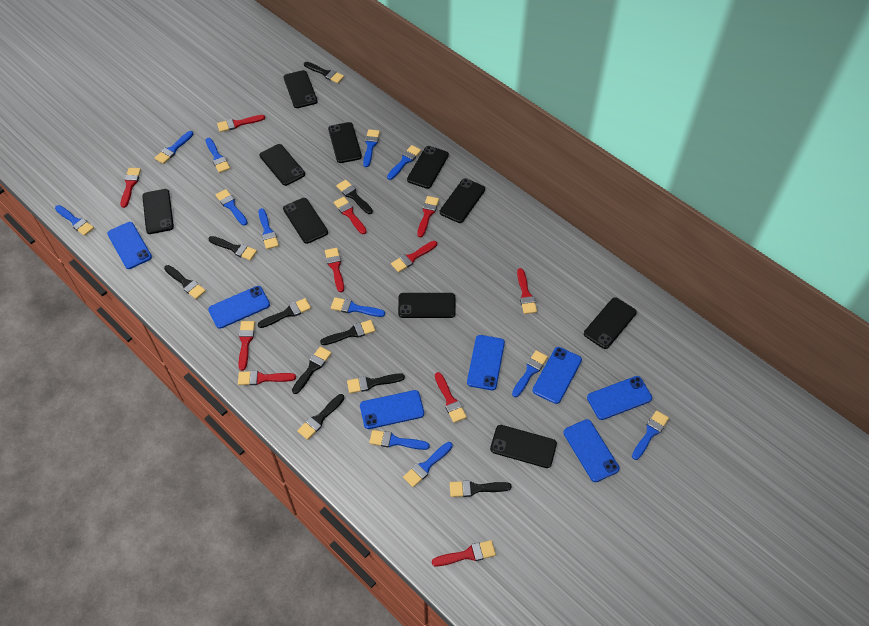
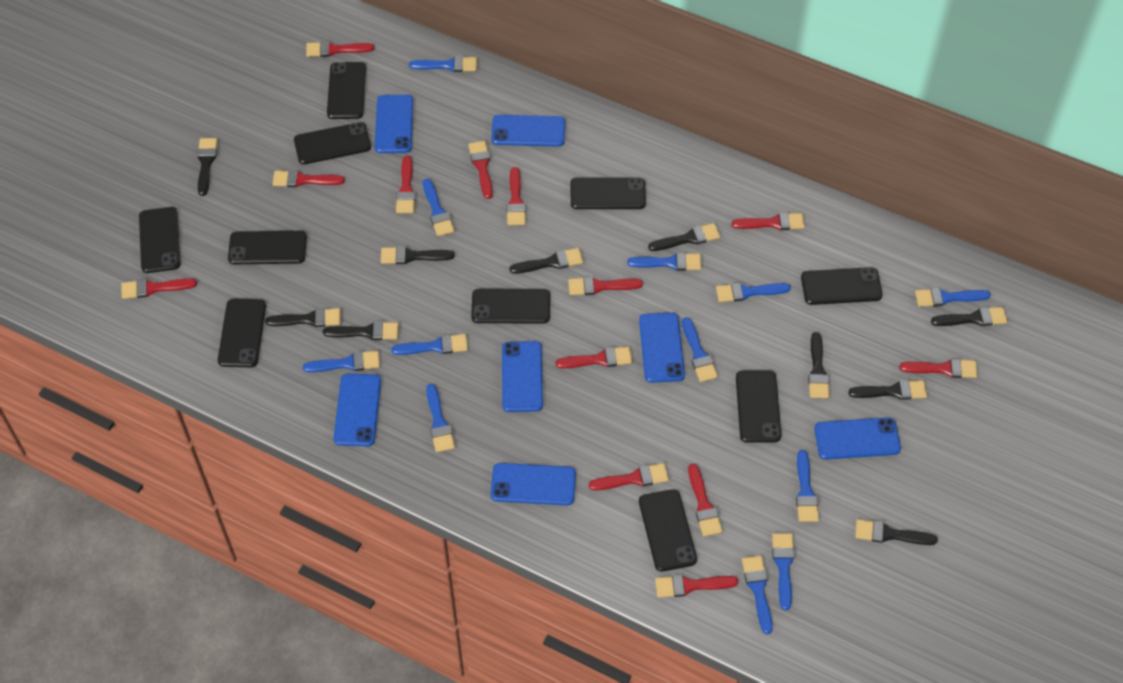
red brush: [121,168,141,208] [217,115,265,132] [238,370,296,385] [239,321,255,371] [325,248,344,292] [334,197,367,234] [391,241,437,272] [417,196,439,237] [432,540,496,566] [435,372,467,423] [517,268,537,314] = 11 -> [122,278,197,299] [273,170,345,187] [306,41,374,57] [396,156,415,213] [468,141,493,199] [506,167,526,225] [555,346,632,368] [568,276,643,295] [589,463,669,490] [655,575,738,598] [688,464,723,536] [731,212,805,230] [899,359,978,378] = 13

